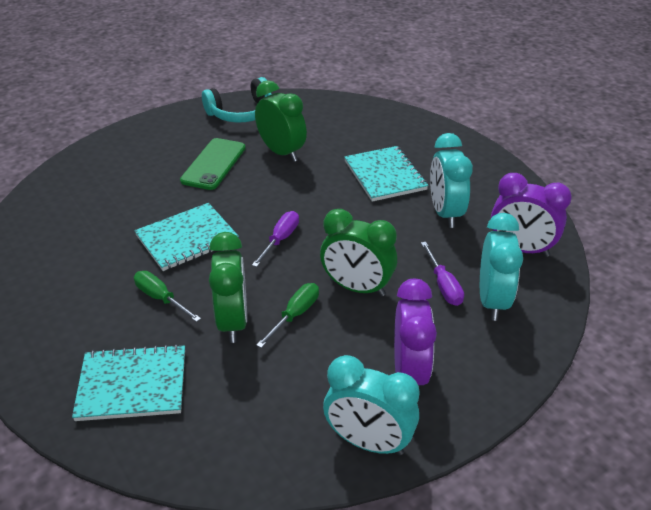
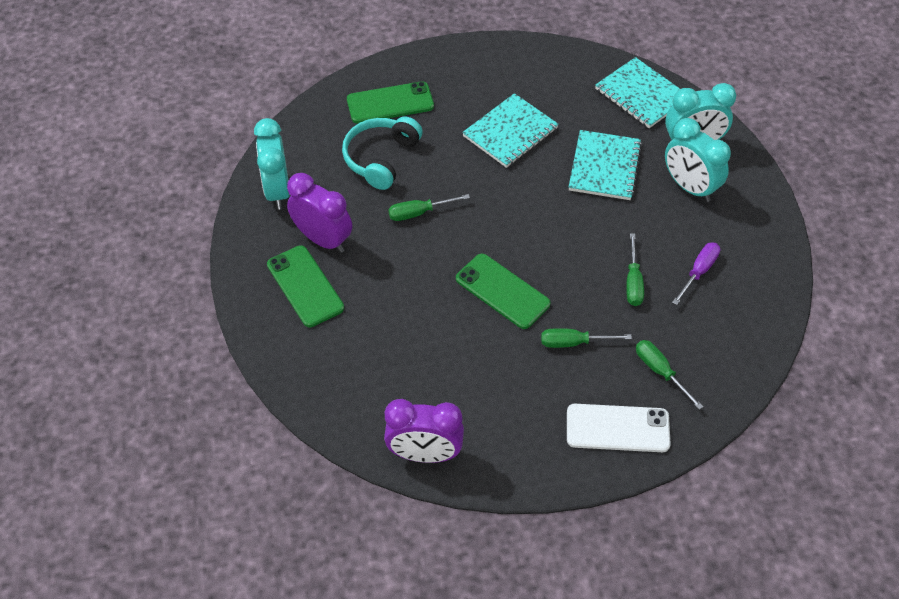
green clock: [209,232,247,343] [255,80,307,162] [320,209,397,297] = 3 -> none = 0
green phone: [180,138,246,190] = 1 -> [267,245,344,327] [347,81,434,124] [456,253,551,329] = 3
green screwdriver: [134,271,201,322] [256,283,319,348] = 2 -> [388,194,470,221] [541,328,632,348] [626,233,644,306] [636,340,703,410] = 4
purple screwdriver: [252,211,299,267] [421,242,464,306] = 2 -> [672,242,720,305] = 1
white phone: none = 0 -> [567,404,671,452] = 1

